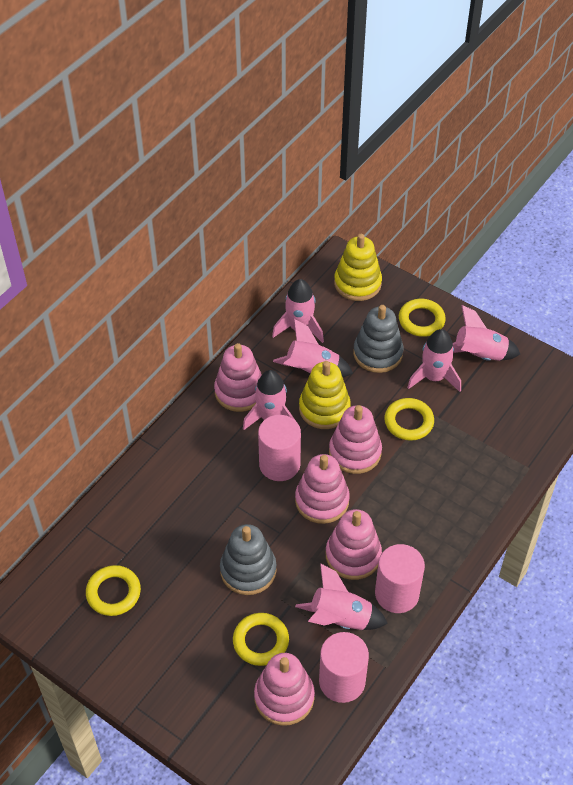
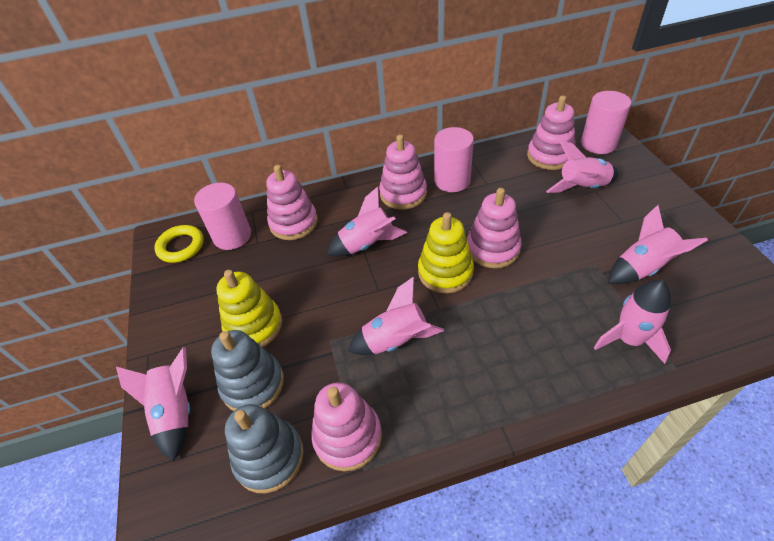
yellow ring: [86,565,141,616] [233,613,289,666] [384,398,434,441] [399,299,446,337] = 4 -> [154,225,204,263] = 1

